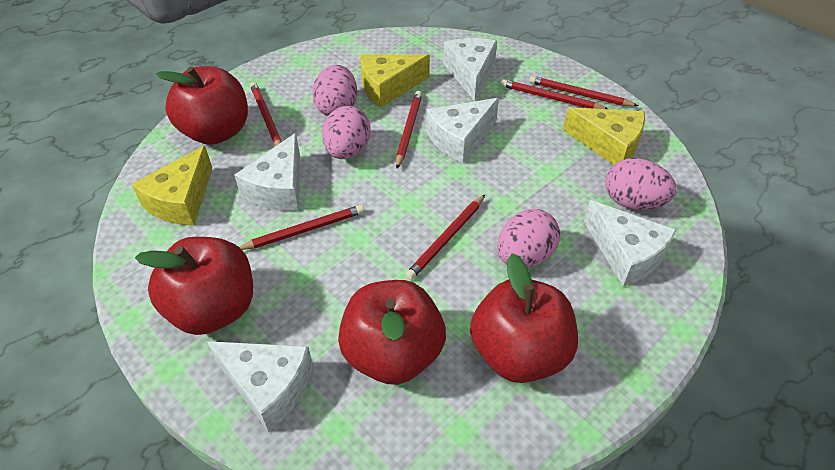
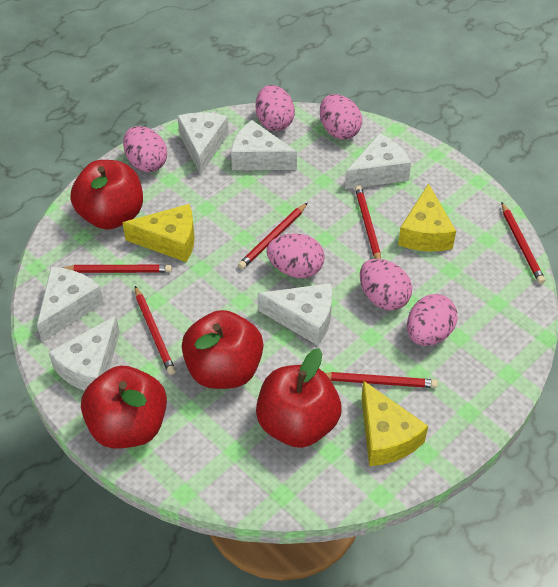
pink egg: [312,65,357,116] [322,106,371,159] [497,209,560,267] [605,158,677,210] = 4 -> [123,126,167,172] [255,85,295,131] [267,233,325,278] [320,94,362,140] [360,259,412,310] [407,294,457,346] = 6
white cheese: [207,341,313,432] [234,133,300,211] [427,98,499,163] [443,38,497,101] [584,200,676,287] = 5 -> [37,267,104,342] [49,316,120,391] [177,112,229,175] [231,120,297,170] [258,283,332,345] [345,133,411,189] = 6

